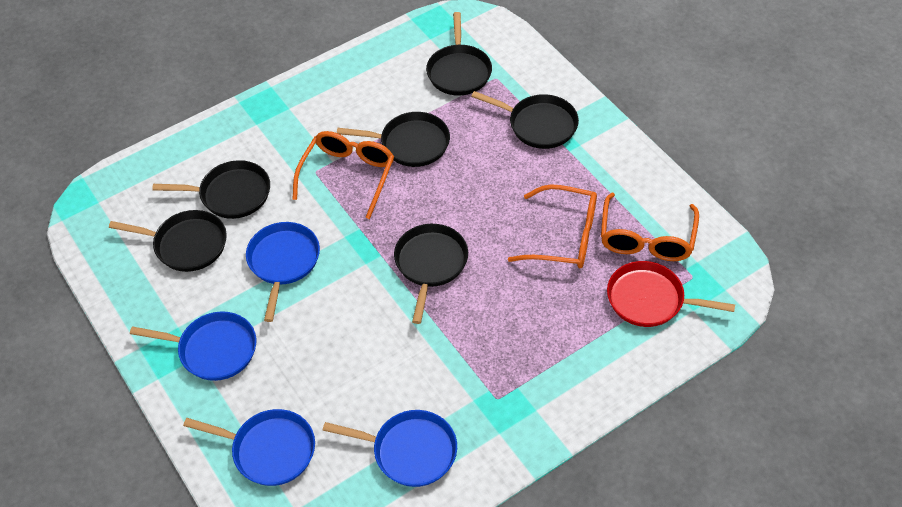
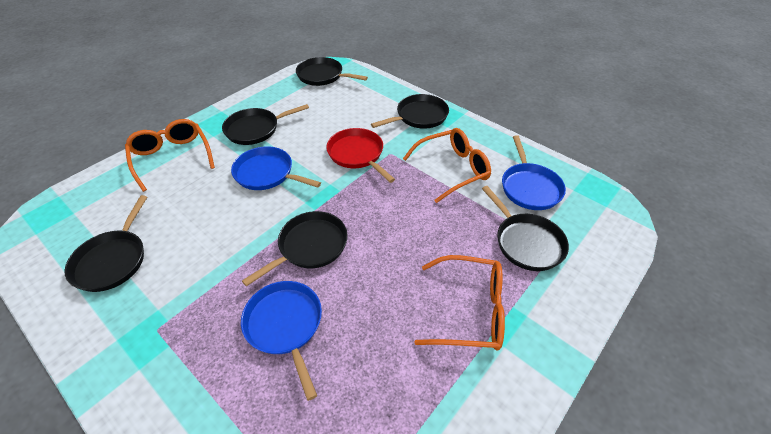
blue pan: [130,311,256,381] [183,409,315,486] [246,222,320,322] [323,410,457,487] = 4 -> [231,146,321,190] [241,281,322,401] [502,135,566,210] = 3

